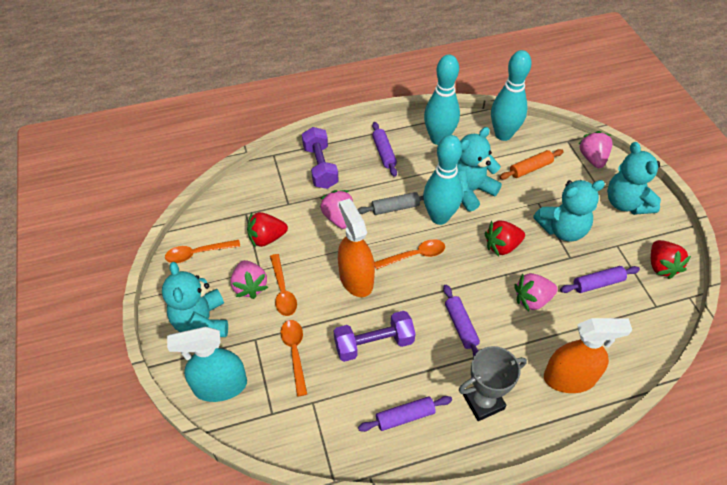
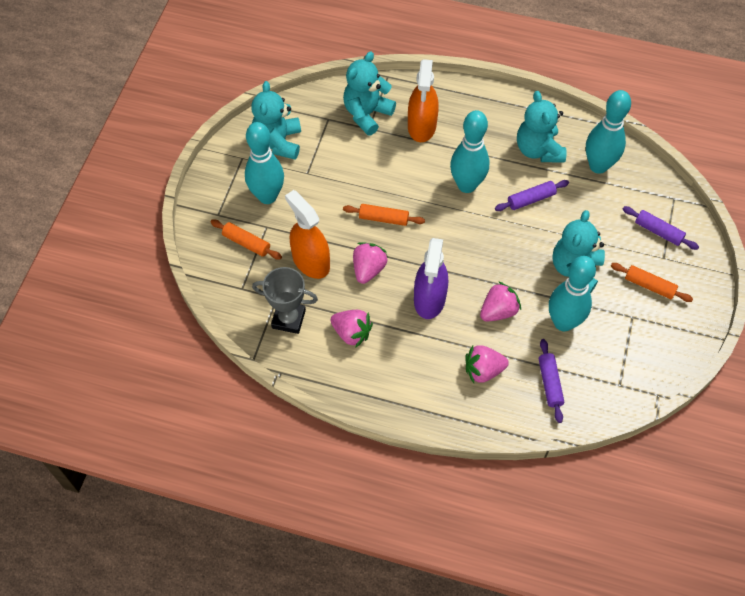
grey rolling pin: [357,192,424,215] = 1 -> none = 0
orange rolling pin: [500,149,564,180] = 1 -> [211,220,282,260] [343,204,425,226] [611,263,693,302] = 3
orange spoon: [165,240,240,263] [270,254,297,316] [281,320,307,397] [374,239,445,269] = 4 -> none = 0
purple dumbbell: [302,127,339,189] [334,311,416,362] = 2 -> none = 0
purple rolling pin: [358,396,452,432] [372,122,397,177] [443,285,480,357] [560,266,640,293] = 4 -> [495,180,569,211] [539,339,564,423] [623,206,699,250] = 3
purple spray bottle: none = 0 -> [414,238,448,319] = 1
red strawberry: [247,212,288,248] [485,220,525,256] [651,240,691,279] = 3 -> none = 0
turquoise bowling pin: [423,135,463,225] [424,54,460,145] [491,50,532,141] = 3 -> [245,122,284,204] [450,110,489,193] [549,256,596,331] [586,90,631,174] = 4
turquoise spray bottle: [167,327,247,402] = 1 -> none = 0

